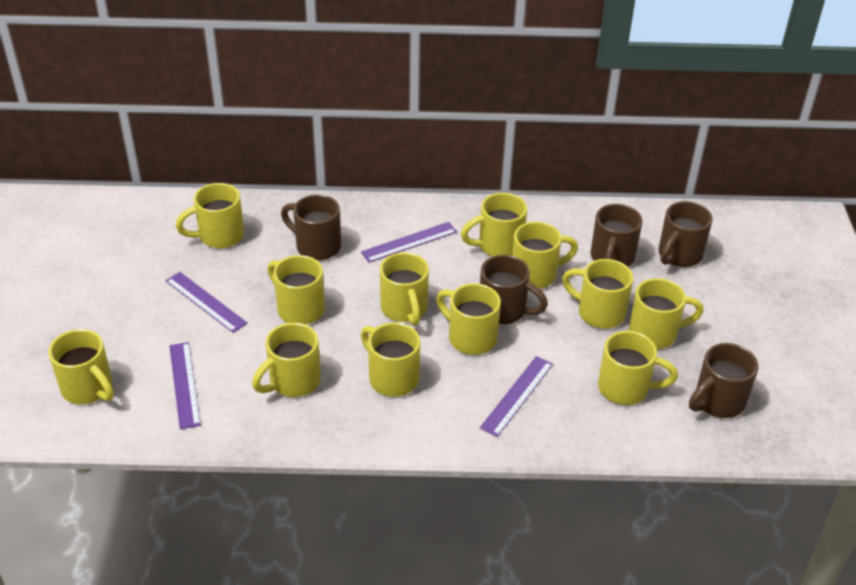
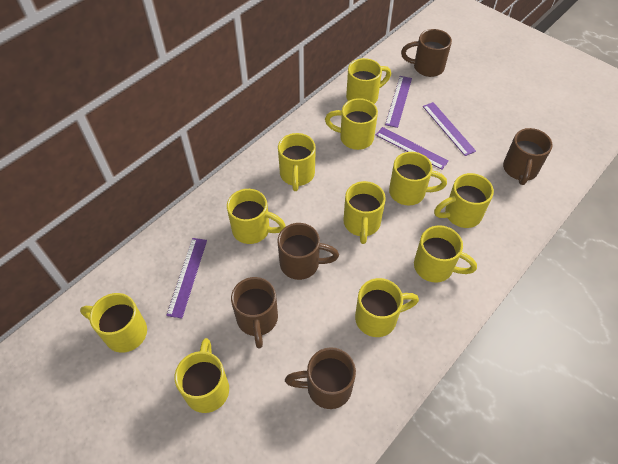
yellow mug: [48,329,114,404] [176,183,244,248] [252,323,321,397] [267,255,325,325] [361,322,421,397] [380,252,429,325] [436,283,501,355] [461,193,527,256] [512,222,578,289] [562,259,633,328] [598,331,678,405] [629,278,704,349] = 12 -> [80,293,147,353] [175,338,229,413] [227,189,285,244] [278,133,316,191] [325,98,378,150] [343,181,386,244] [346,58,391,104] [355,278,419,337] [389,152,447,205] [414,225,477,283] [434,173,494,228] = 11

